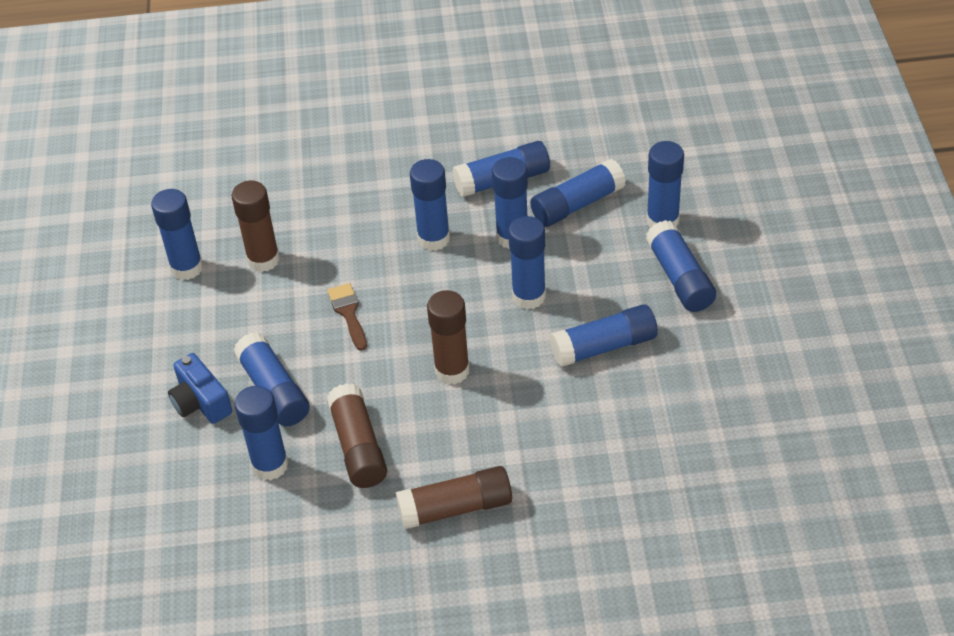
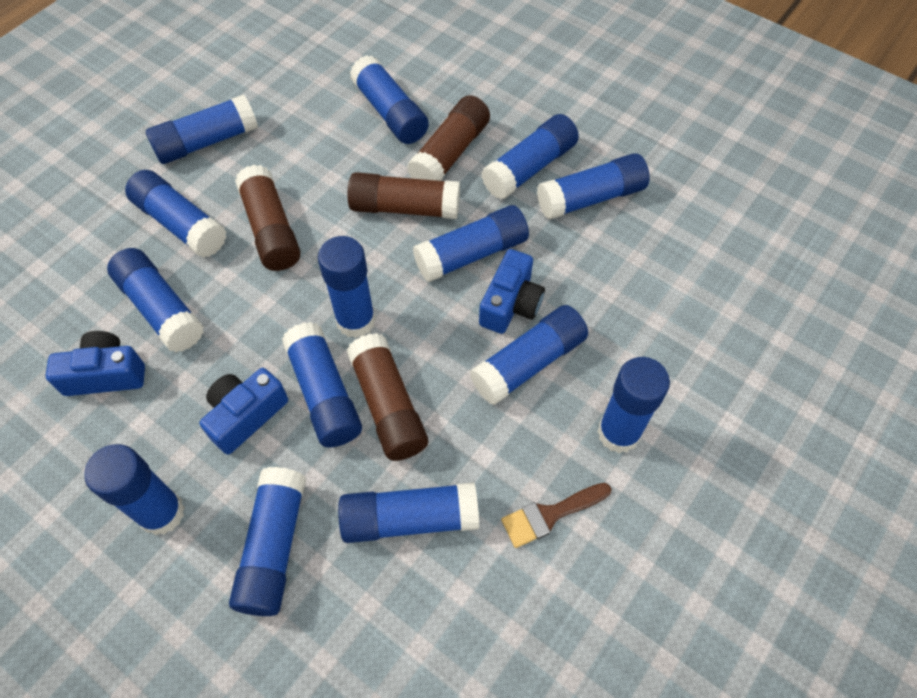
blue camera: [168,353,232,424] = 1 -> [46,331,145,396] [199,368,288,455] [479,249,545,334] = 3
blue glue stick: [151,189,203,280] [233,332,310,426] [235,386,288,480] [410,159,450,251] [452,141,550,197] [492,157,528,249] [508,216,546,309] [530,159,626,227] [550,304,658,367] [645,220,716,312] [646,141,684,228] = 11 -> [84,444,185,535] [107,248,204,352] [125,170,227,258] [146,95,258,164] [229,467,306,616] [282,322,362,447] [318,236,376,338] [338,482,479,543] [350,55,429,144] [413,205,529,282] [470,305,588,405] [481,114,579,199] [537,153,650,219] [597,357,670,453] = 14

